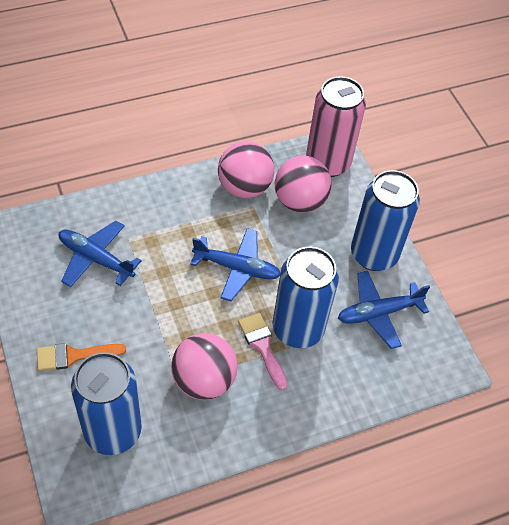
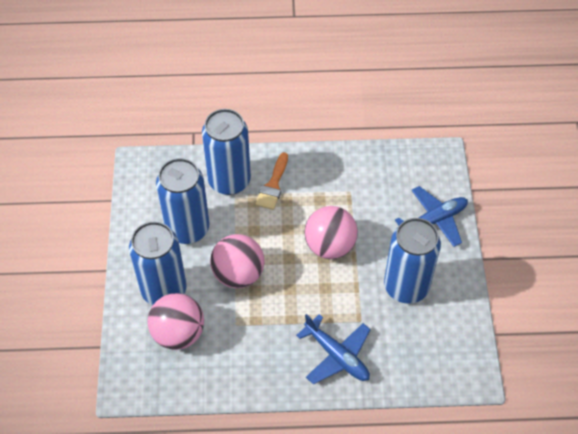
blue can: [71,352,142,455] [272,247,339,348] [351,170,420,271] = 3 -> [129,221,186,305] [156,158,209,244] [202,109,251,195] [384,218,441,304] = 4
blue plane: [59,221,142,287] [190,228,280,301] [338,271,430,349] = 3 -> [296,314,371,384] [395,186,468,247] = 2
pink brush: [238,313,287,390] = 1 -> none = 0
pink can: [306,76,366,177] = 1 -> none = 0

